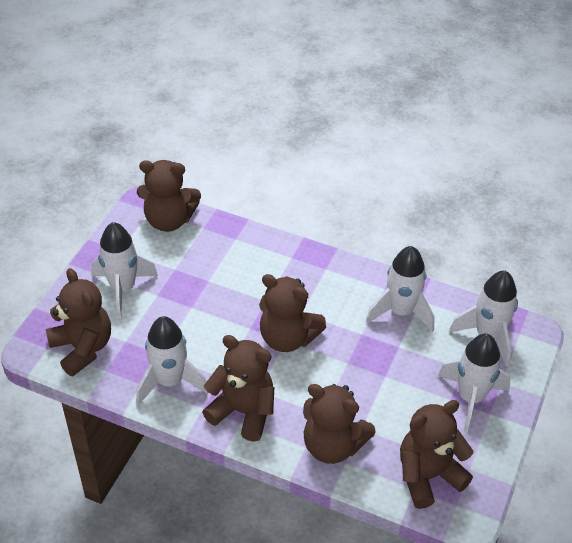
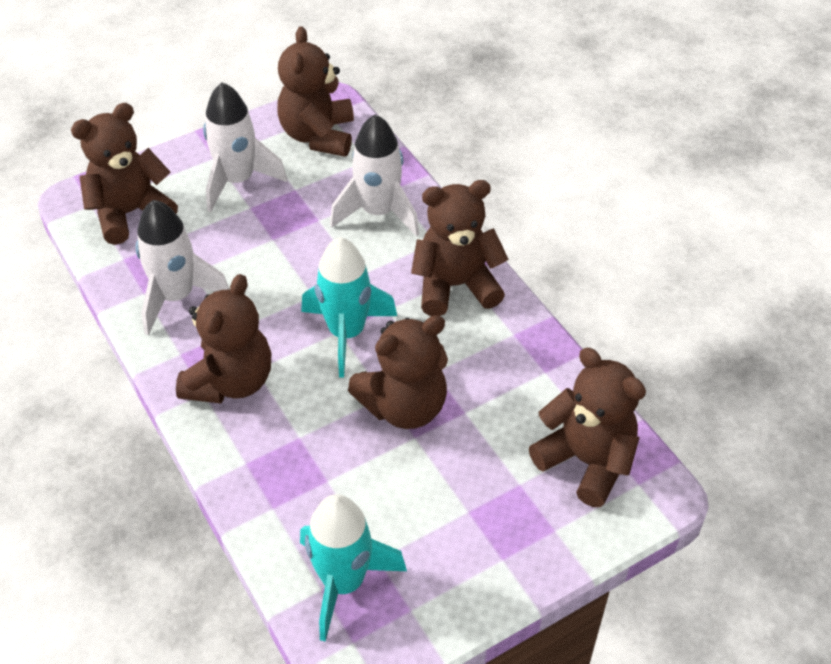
turquoise rocket: none = 0 -> [300,494,407,642] [301,237,397,378] = 2
white rocket: [91,222,158,318] [136,316,208,405] [366,246,434,332] [438,334,511,432] [449,271,518,366] = 5 -> [136,200,229,335] [203,82,287,212] [330,114,420,237] = 3

